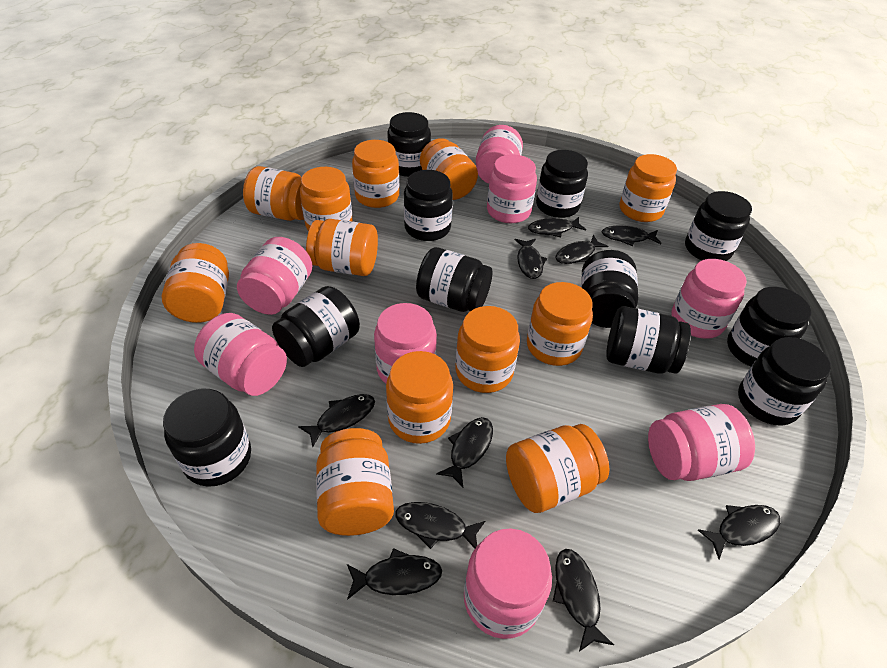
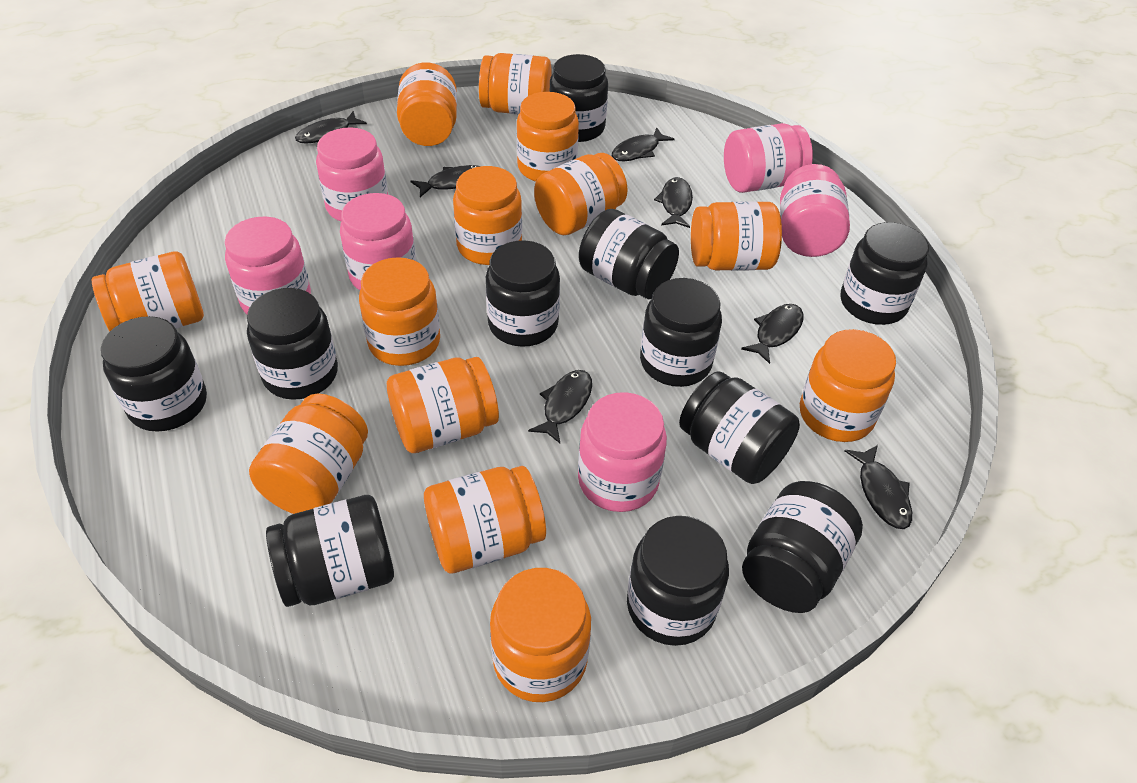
black fish: [298,394,375,448] [347,548,442,600] [395,502,485,549] [436,417,493,487] [515,239,547,279] [528,217,586,237] [553,549,614,652] [555,235,608,264] [602,225,661,246] [698,505,781,559] = 10 -> [295,111,367,144] [411,165,480,197] [528,370,592,443] [612,127,675,161] [654,177,693,228] [741,304,803,364] [844,445,912,529] = 7
orange jar: [162,243,229,323] [243,166,304,221] [300,167,353,231] [306,219,378,276] [316,428,394,536] [352,140,399,208] [386,351,453,444] [420,138,478,200] [456,306,520,393] [506,424,610,513] [527,282,593,366] [619,154,677,222] = 12 -> [92,251,204,332] [249,394,368,514] [359,257,440,366] [387,357,499,453] [397,62,457,146] [424,466,546,573] [453,166,522,265] [479,53,552,115] [490,568,591,702] [517,92,579,182] [534,153,628,235] [691,201,782,271] [800,329,896,442] = 13
pink jar: [194,313,287,396] [237,237,312,315] [374,303,437,384] [464,528,552,639] [476,125,523,184] [487,154,537,223] [648,404,755,481] [671,259,747,339] = 8 -> [225,216,311,314] [316,127,388,222] [340,193,416,290] [578,392,667,512] [724,123,813,193] [780,164,850,257] = 6

